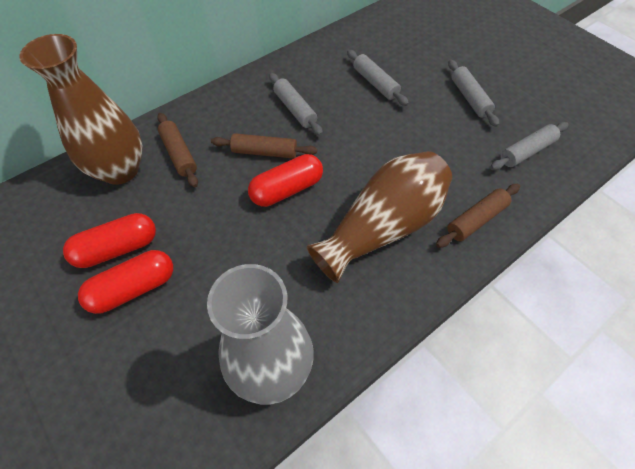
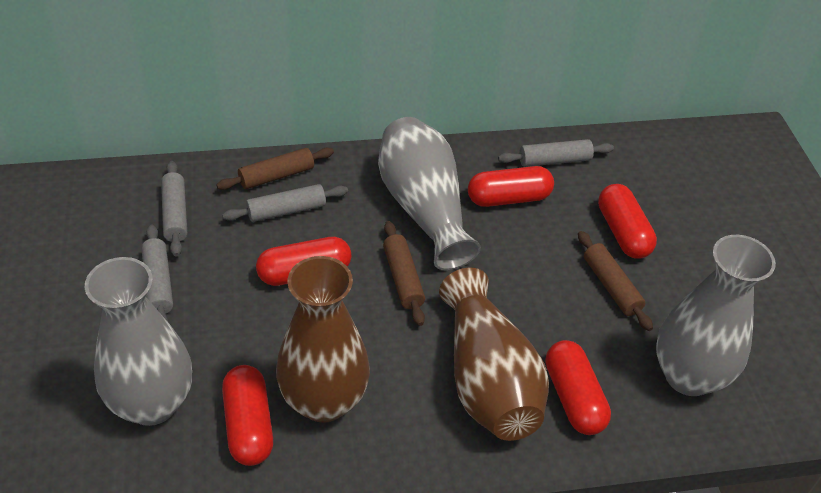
grey vase: [207,264,313,405] = 1 -> [84,257,192,426] [378,117,481,270] [656,235,776,396] = 3
red capsule: [63,213,156,268] [78,250,173,314] [248,154,323,207] = 3 -> [222,365,273,466] [256,237,351,286] [468,166,554,207] [545,340,611,435] [598,184,657,259] = 5

